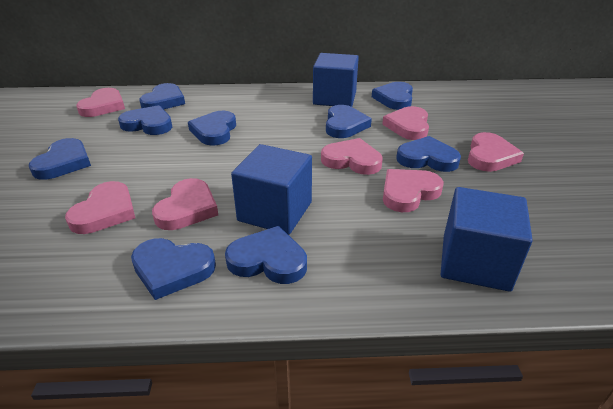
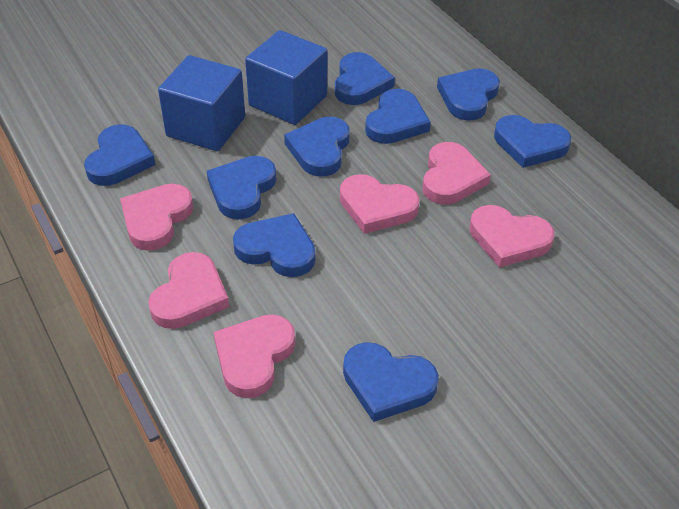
blue cube: [231,144,312,235] [313,53,359,107] [441,187,533,292] = 3 -> [158,55,245,151] [245,30,328,125] = 2
pink heart: [65,181,135,234] [76,88,125,117] [152,178,218,230] [321,138,383,175] [382,106,429,140] [383,169,444,212] [468,132,524,172] = 7 -> [120,184,193,251] [148,252,229,329] [213,314,295,398] [340,174,420,234] [422,142,491,204] [469,205,554,268] = 6

